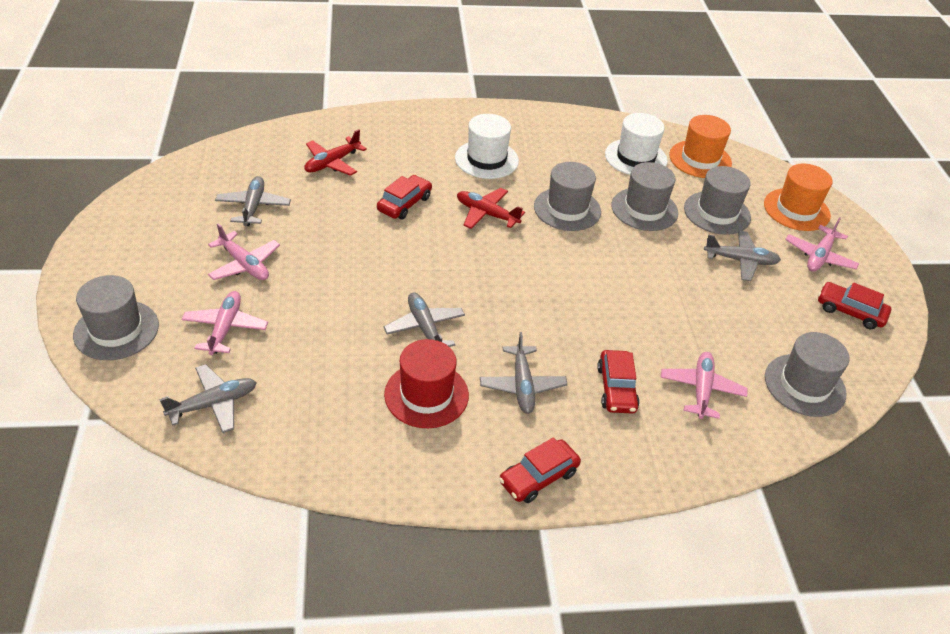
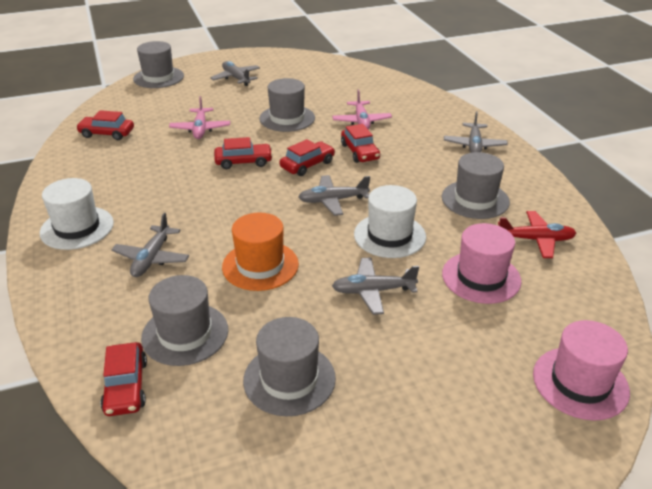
orange hat: [669,115,732,178] [764,164,833,231] = 2 -> [222,213,299,291] = 1
pink hat: none = 0 -> [442,223,521,304] [533,320,630,421] = 2
pink plane: [182,291,268,355] [208,223,280,280] [661,352,748,419] [785,217,859,272] = 4 -> [169,96,230,139] [332,89,392,130] = 2
red car: [377,175,432,219] [499,437,581,503] [597,350,640,414] [818,282,891,329] = 4 -> [76,110,134,140] [100,342,147,416] [214,137,273,169] [280,139,335,176] [341,124,380,163] = 5
red hat: [384,339,469,428] = 1 -> none = 0
red plane: [304,129,367,176] [457,188,525,229] = 2 -> [498,211,577,258] = 1

